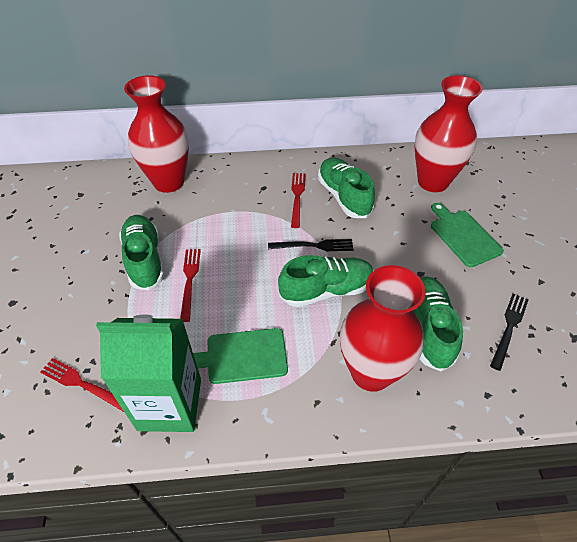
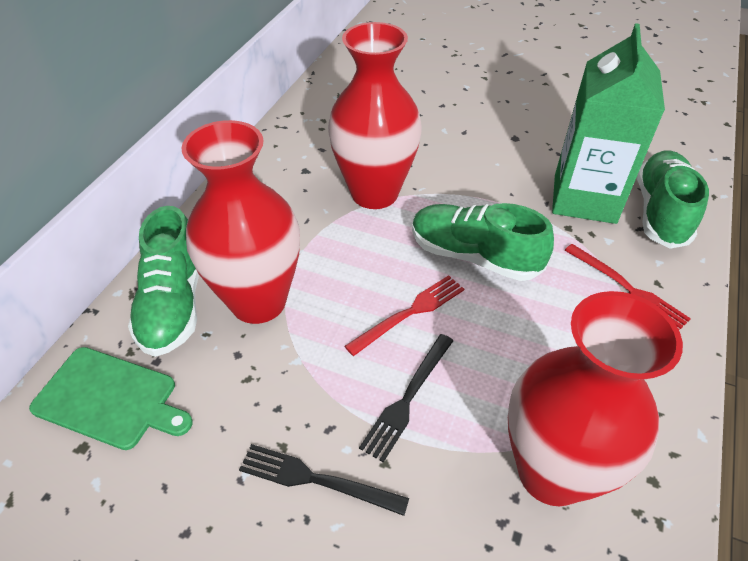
green cutting board: [193,328,288,384] [431,203,504,267] = 2 -> [29,347,193,450] = 1
green shoe: [119,215,164,290] [278,255,374,307] [318,157,375,218] [413,276,463,371] = 4 -> [128,206,199,357] [412,203,554,281] [637,150,709,249] = 3
red fork: [40,358,125,413] [180,249,201,322] [291,173,306,228] = 3 -> [345,275,464,356] [565,244,691,330] = 2

